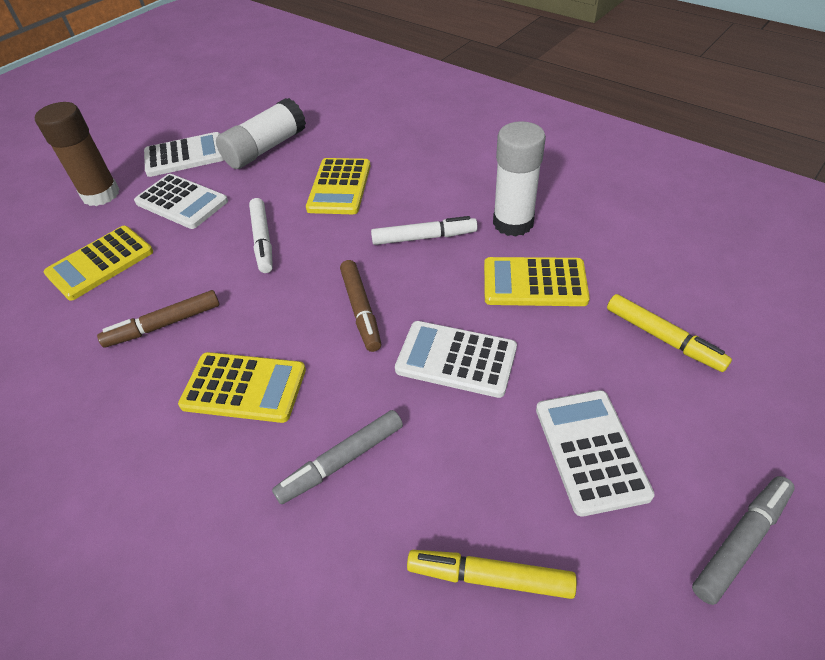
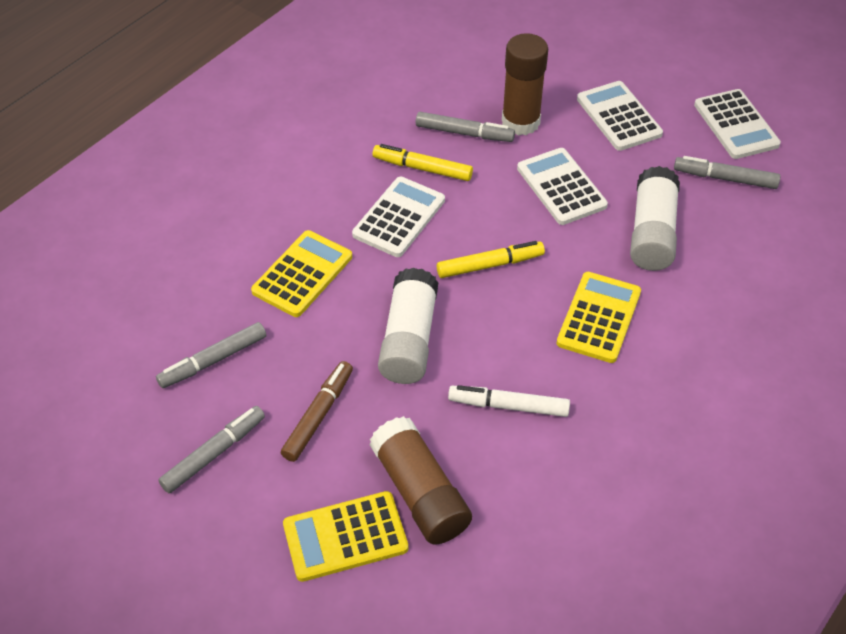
brown glue stick: [35,102,119,206] = 1 -> [369,416,472,545] [502,33,548,135] = 2
brown marker: [97,290,220,348] [340,260,381,352] = 2 -> [281,361,353,462] = 1
grey marker: [272,410,403,504] [692,476,795,605] = 2 -> [156,322,266,388] [158,406,265,493] [415,112,515,142] [674,156,780,189] = 4
white marker: [249,198,273,273] [371,216,478,245] = 2 -> [448,385,570,417] = 1
yellow calculator: [44,226,153,301] [178,352,306,423] [306,158,370,214] [484,257,590,306] = 4 -> [251,230,352,317] [283,491,408,582] [556,272,641,363] = 3

